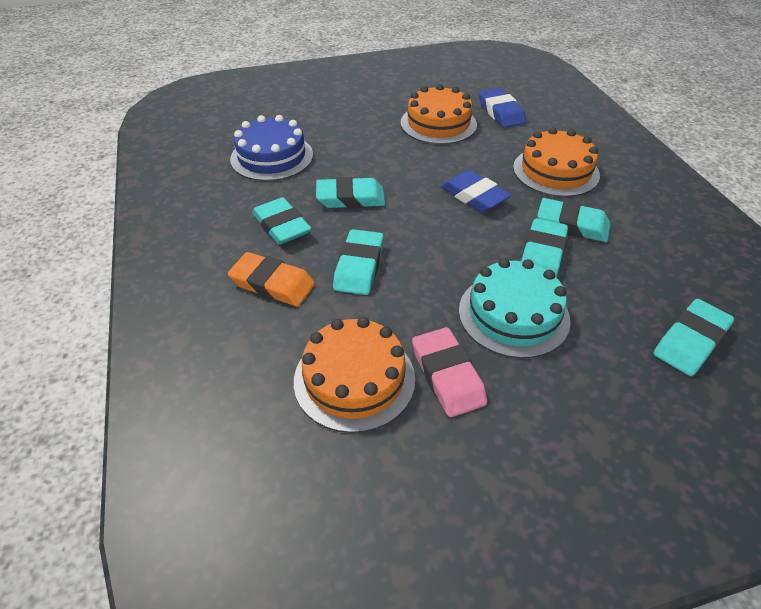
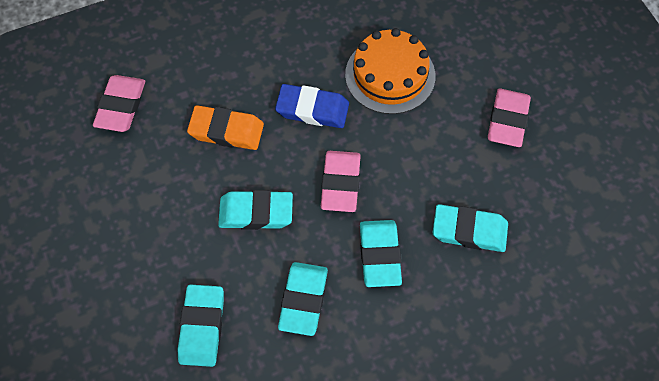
blue cake: [230,115,313,181] = 1 -> none = 0
blue eraser: [441,170,512,212] [479,88,526,128] = 2 -> [275,84,349,128] = 1
orange cake: [294,317,415,433] [401,84,477,144] [513,127,600,197] = 3 -> [345,28,435,114] = 1
pink eraser: [412,327,487,417] = 1 -> [93,75,145,132] [321,151,361,212] [488,89,531,147] = 3
turquoise cake: [459,258,571,358] = 1 -> none = 0
turquoise eraser: [252,197,312,245] [316,177,385,208] [333,229,384,295] [521,218,568,278] [537,198,610,242] [654,299,734,376] = 6 -> [178,284,224,367] [218,190,293,230] [278,262,328,336] [360,220,402,287] [432,204,508,252] = 5

